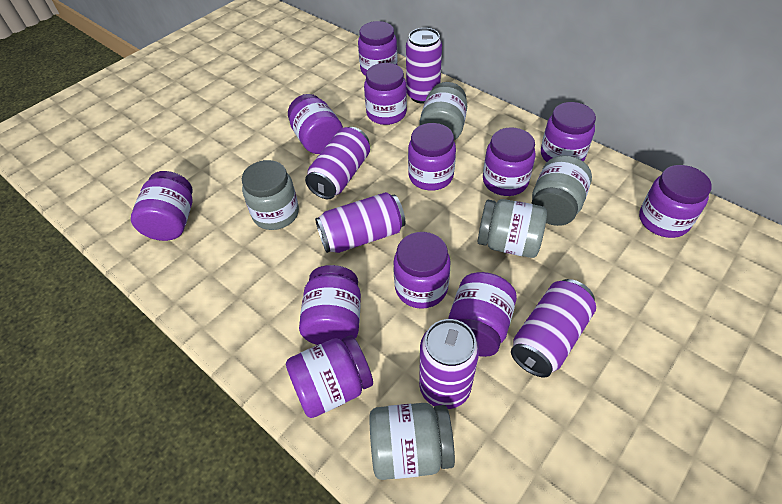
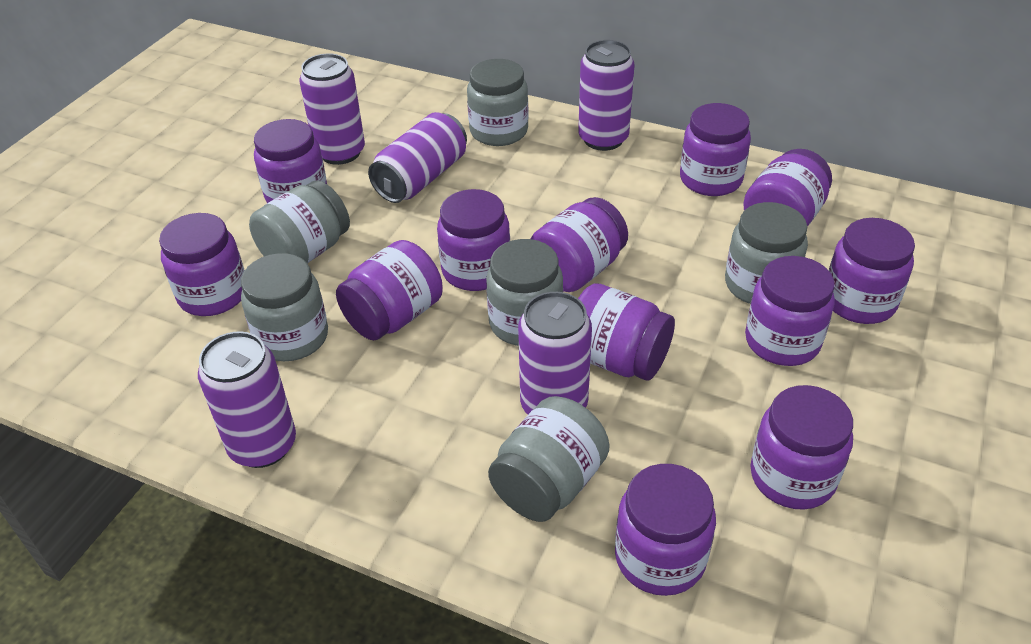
grey jar: [242,160,299,230] [369,403,455,480] [420,82,467,140] [478,199,547,258] [531,155,592,226] = 5 -> [241,253,328,361] [249,180,350,263] [467,59,529,146] [486,239,563,346] [488,396,610,522] [725,202,808,304] = 6

